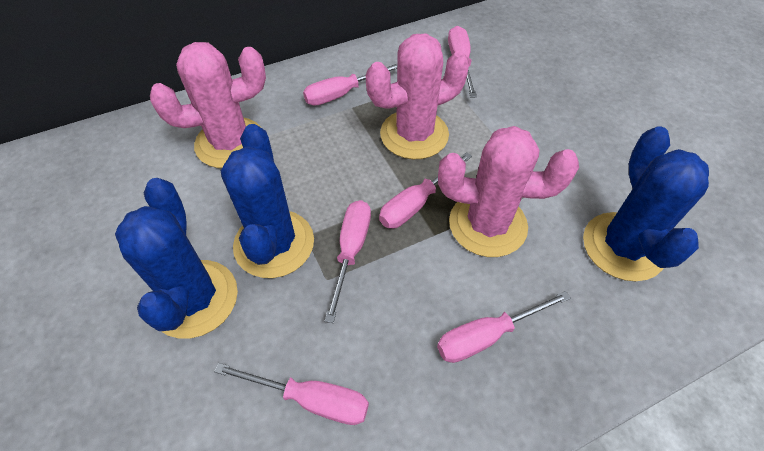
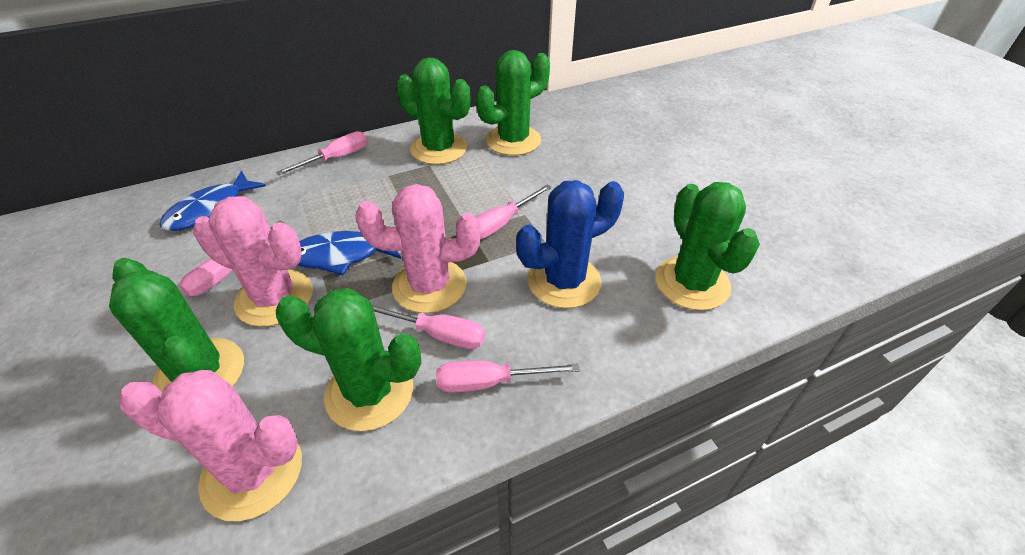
blue cactus: [115,178,238,338] [221,124,314,278] [583,126,709,281] = 3 -> [516,180,624,308] = 1
blue fish: none = 0 -> [159,171,266,231] [298,231,401,275] = 2
green cactus: none = 0 -> [109,258,244,392] [275,288,421,431] [396,58,470,165] [476,50,550,156] [656,182,760,310] = 5
pink screwdriver: [214,363,369,425] [303,64,397,106] [325,200,371,323] [379,152,472,228] [437,291,571,363] [448,26,477,98] = 6 -> [179,220,285,296] [276,131,368,175] [372,305,485,349] [436,361,580,393] [475,184,552,239] = 5

